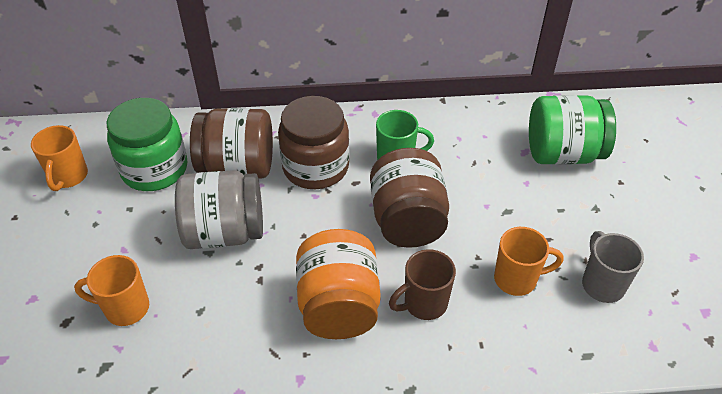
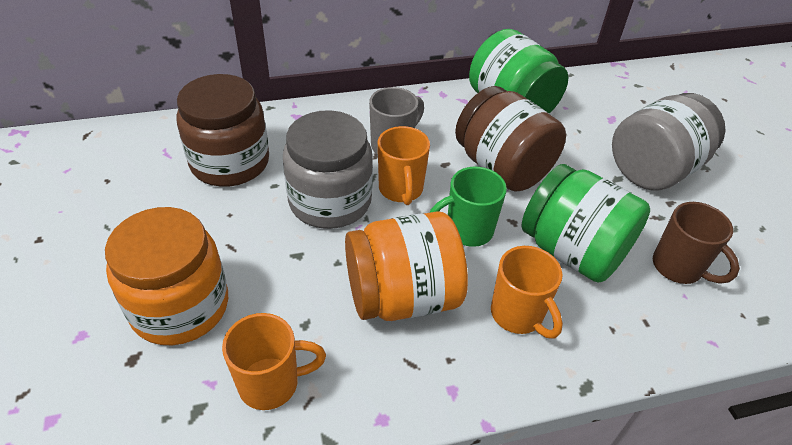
brown jar: [190,108,273,179] [278,96,349,189] [370,148,449,248] = 3 -> [176,74,269,187] [455,86,566,192] = 2
grey jar: [175,170,263,249] = 1 -> [283,110,373,229] [612,93,726,191] = 2
orange jar: [296,229,381,339] = 1 -> [105,207,228,345] [345,211,468,321] = 2

